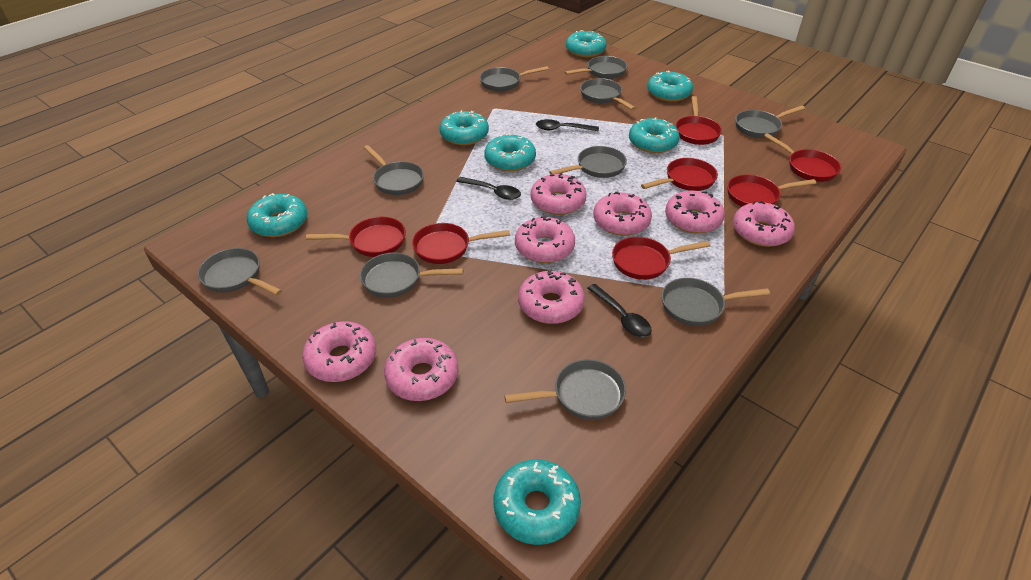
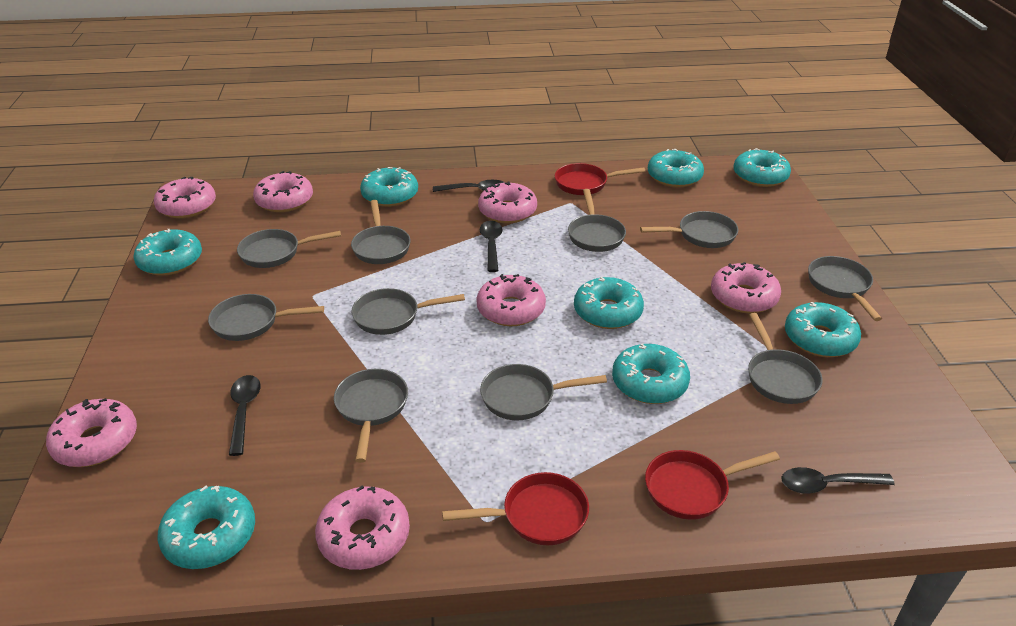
black spoon: [456,177,521,200] [536,119,599,131] [588,284,652,337] = 3 -> [229,375,260,456] [433,180,505,192] [480,221,503,272] [781,467,895,494] = 4
pink donut: [302,321,376,382] [384,338,459,401] [515,216,575,263] [518,269,585,324] [531,173,587,215] [593,192,652,236] [665,191,725,234] [733,201,795,247] = 8 -> [46,398,137,467] [154,177,216,218] [253,171,313,212] [315,486,410,570] [476,274,546,326] [478,181,537,223] [711,262,781,313] = 7
red pan: [306,217,406,257] [412,223,510,264] [612,237,711,280] [641,158,718,191] [675,96,722,145] [727,175,816,206] [764,133,841,182] = 7 -> [442,472,589,545] [555,163,645,195] [645,450,780,520] = 3
turquoise donut: [247,193,308,237] [440,110,489,145] [484,134,536,172] [494,459,581,545] [566,30,607,57] [629,117,680,153] [647,70,693,102] = 7 -> [133,229,202,276] [157,486,255,569] [360,167,418,207] [574,277,644,329] [612,344,690,404] [648,149,704,187] [733,148,791,187] [785,302,861,357] = 8

